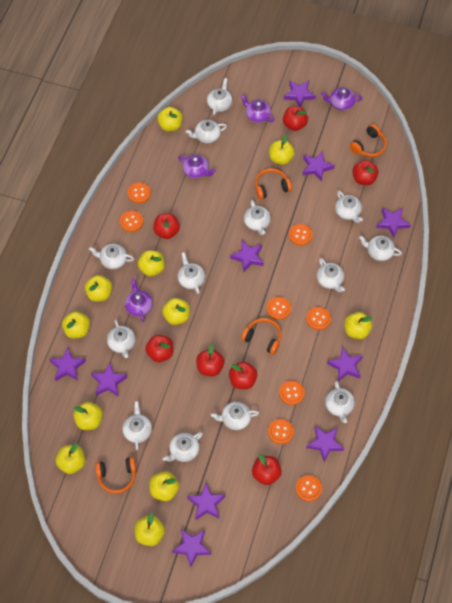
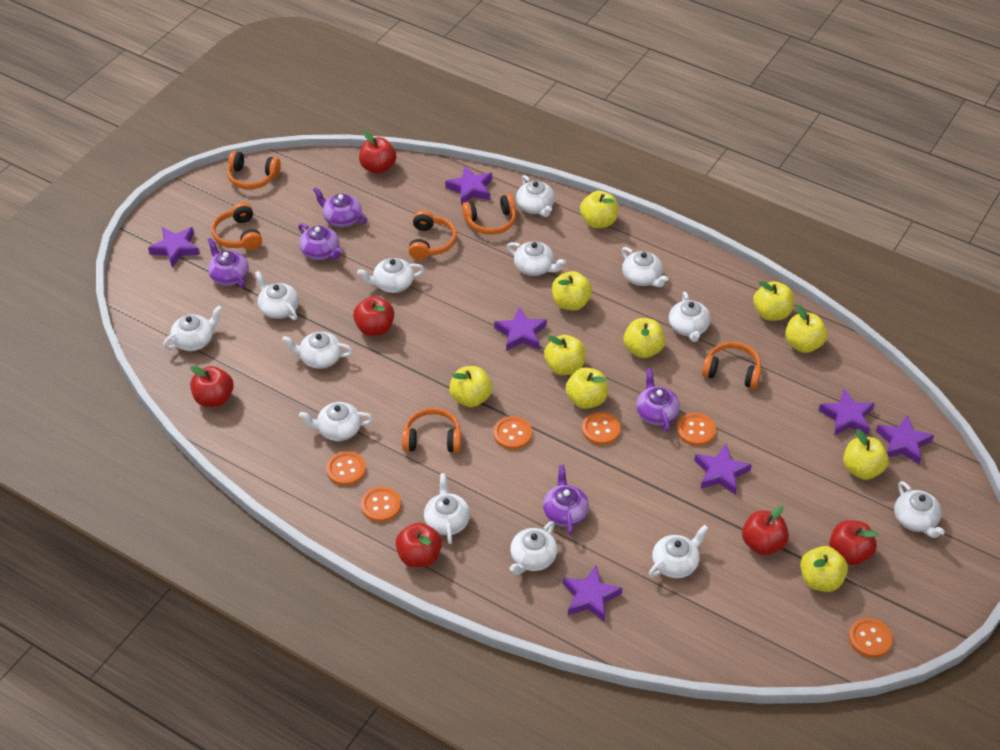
orange button: [120,210,143,232] [128,182,151,203] [267,297,291,320] [268,419,294,444] [279,380,305,405] [289,224,313,246] [296,475,322,501] [306,307,331,330] = 8 -> [326,451,366,486] [361,487,401,522] [494,416,532,450] [582,412,621,445] [677,413,716,446] [849,618,893,658] = 6
orange headphones: [95,457,136,494] [241,318,282,355] [255,168,292,200] [350,124,387,157] = 4 -> [211,202,262,250] [227,151,281,189] [402,408,461,453] [409,210,457,260] [462,194,516,235] [702,342,761,389] = 6
purple star: [49,348,86,381] [91,363,128,397] [172,529,211,567] [187,483,225,520] [230,241,264,272] [284,81,316,107] [303,152,335,182] [306,426,344,462] [327,347,363,382] [376,208,411,238] = 10 -> [148,227,200,267] [445,166,492,205] [494,307,547,351] [563,566,622,622] [694,444,752,495] [818,389,875,436] [876,415,934,465] = 7
purple teapot: [125,279,153,322] [178,155,216,179] [241,94,274,123] [321,87,363,110] = 4 -> [208,238,249,288] [298,223,343,260] [313,187,367,227] [543,465,589,535] [636,368,680,432] = 5
red apple: [145,335,174,362] [153,213,180,239] [196,344,224,376] [229,361,257,389] [252,454,282,485] [283,106,308,131] [352,160,378,185] = 7 -> [190,366,234,407] [353,296,394,336] [359,132,396,174] [395,522,442,567] [742,505,789,555] [829,520,878,565] = 6
yellow apple: [56,443,85,474] [62,311,90,339] [73,402,103,430] [85,275,112,302] [135,513,165,546] [138,250,165,277] [150,471,179,501] [157,107,183,131] [162,298,190,325] [269,135,295,165] [344,312,372,339] = 11 -> [449,366,492,407] [544,335,586,375] [552,271,592,311] [565,367,608,409] [580,191,618,228] [624,318,665,358] [753,281,794,321] [785,305,827,353] [800,546,848,592] [843,429,889,480] = 10

